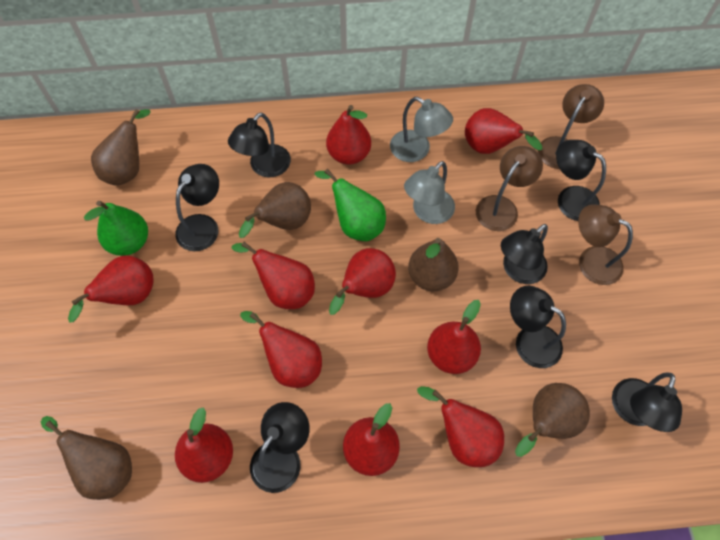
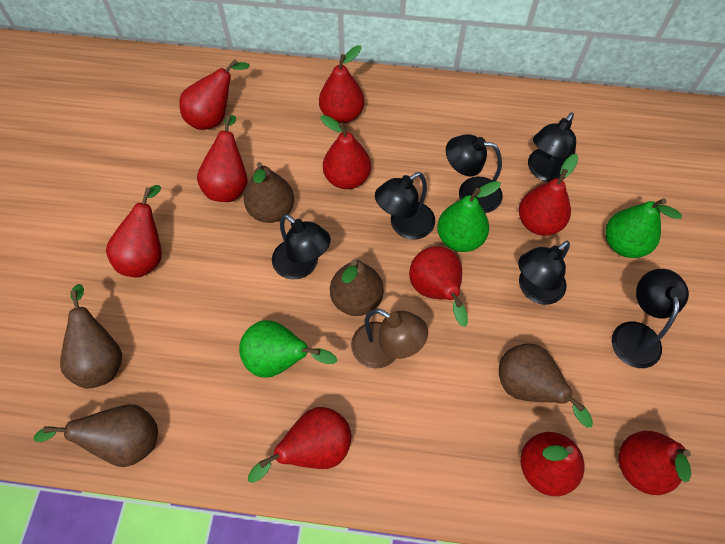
black lamp: [175,164,219,251] [228,113,291,177] [250,402,310,493] [501,224,548,284] [510,286,566,368] [556,140,606,221] [612,372,682,432] = 7 -> [272,214,331,280] [375,172,435,239] [446,134,503,213] [518,241,570,305] [528,112,576,182] [612,269,689,368] = 6
brown lamp: [476,146,543,231] [538,84,604,169] [578,204,633,285] = 3 -> [351,308,428,369] = 1
green pear: [84,201,148,256] [314,169,386,241] = 2 -> [239,320,337,377] [437,181,501,252] [606,198,682,258] = 3
grey lamp: [390,97,453,162] [404,161,455,224] = 2 -> none = 0

